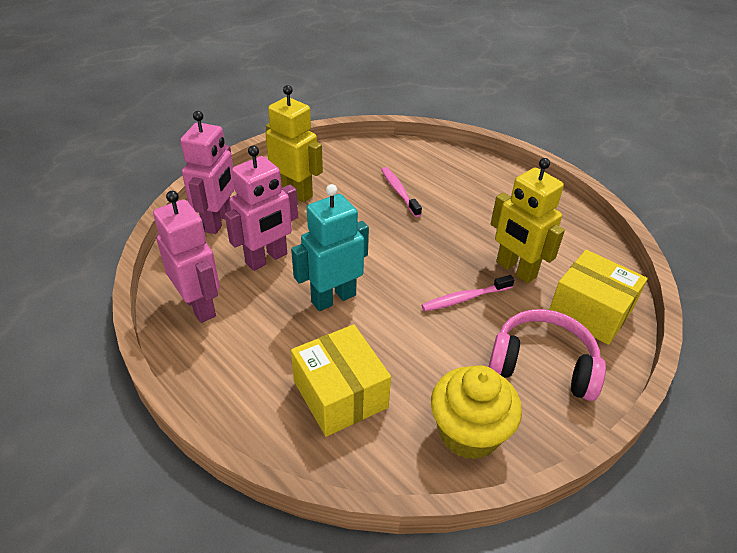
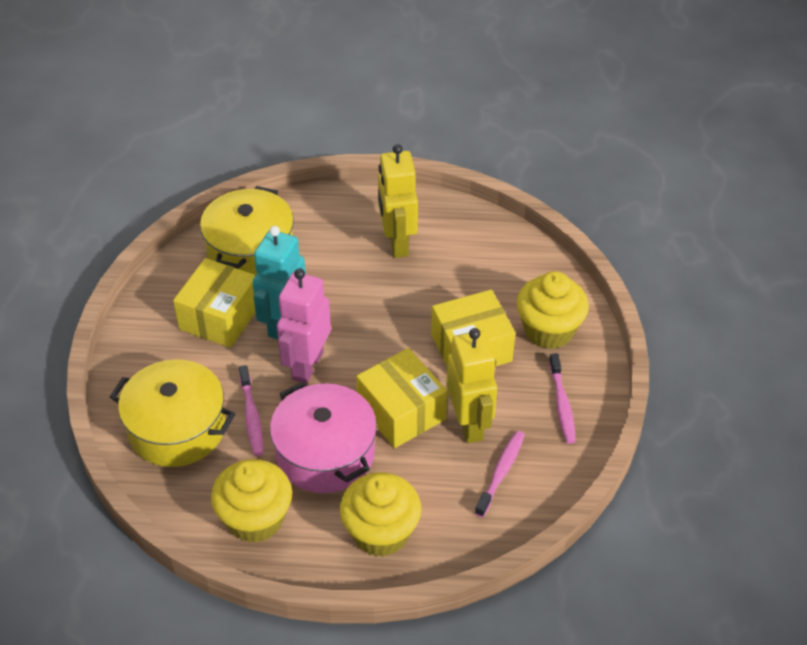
pink headphones: [489,309,606,401] = 1 -> none = 0
pink pot: none = 0 -> [270,382,377,493] = 1
pink robot: [153,191,220,323] [180,111,235,234] [225,146,298,271] = 3 -> [277,268,331,384] = 1
pink toothbrush: [381,167,422,217] [421,275,514,311] = 2 -> [239,365,264,456] [475,431,525,517] [549,353,576,444] = 3
yellow box: [291,324,391,437] [549,250,648,345] = 2 -> [173,258,256,348] [356,348,447,448] [431,290,515,366] = 3
yellow cupcake: [431,365,522,460] = 1 -> [211,459,292,543] [340,472,422,557] [517,271,589,349] = 3
yellow pot: none = 0 -> [110,359,235,467] [200,186,294,275] = 2

